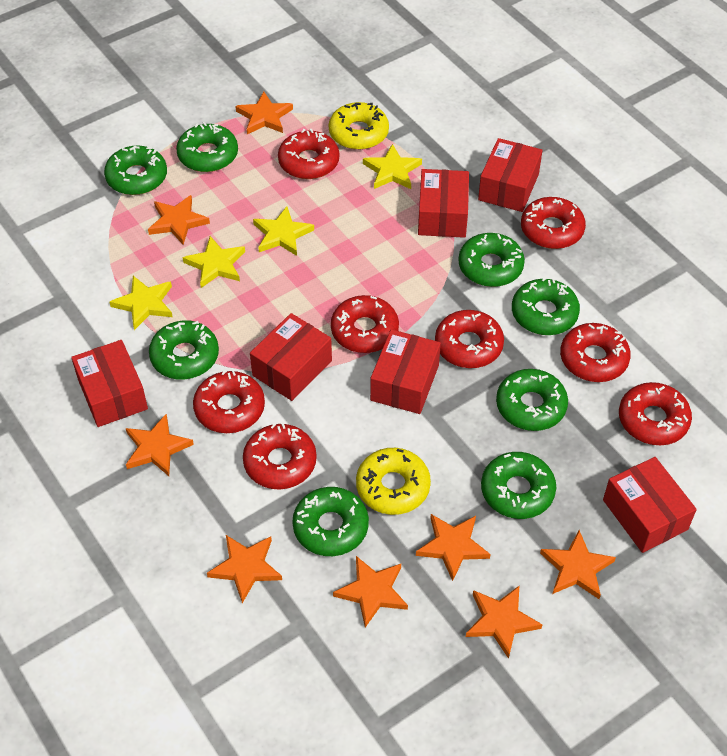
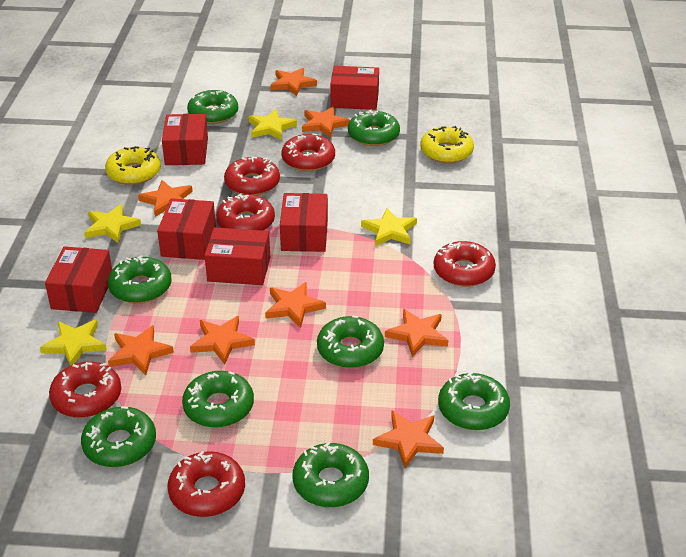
red donut: [193,370,265,433] [243,423,317,489] [278,129,339,179] [331,295,399,353] [435,310,504,368] [521,197,586,249] [560,323,631,382] [619,382,692,445] = 8 -> [49,362,121,418] [168,451,245,517] [216,193,275,231] [224,157,280,195] [281,133,335,171] [434,241,496,287] = 6

